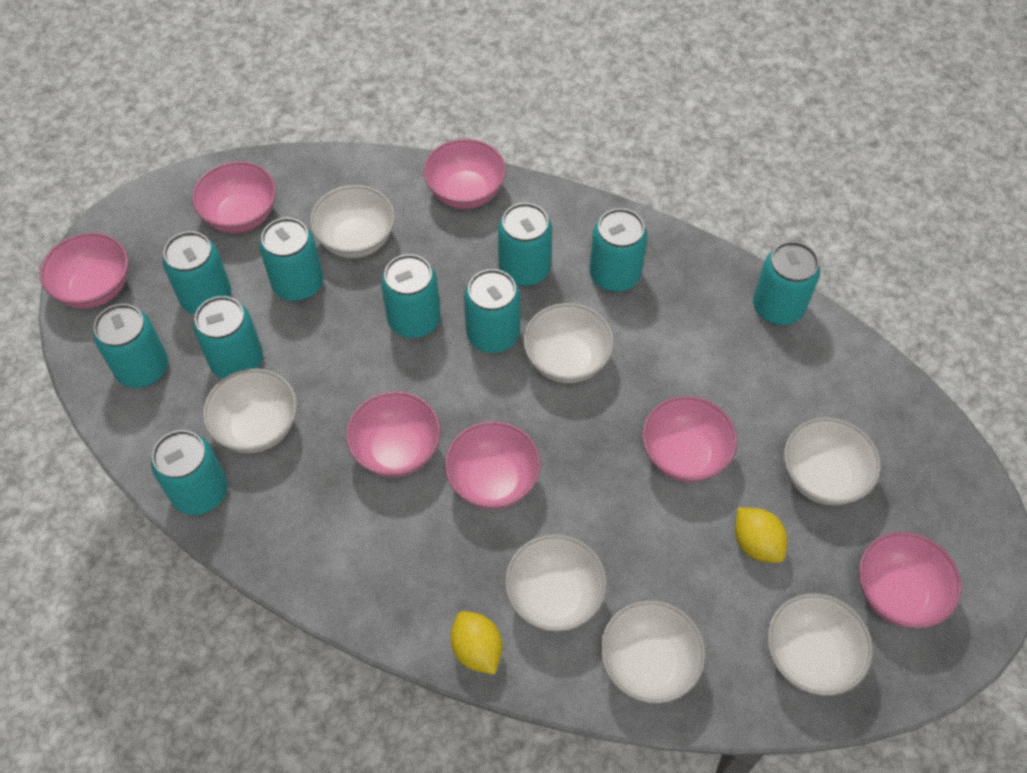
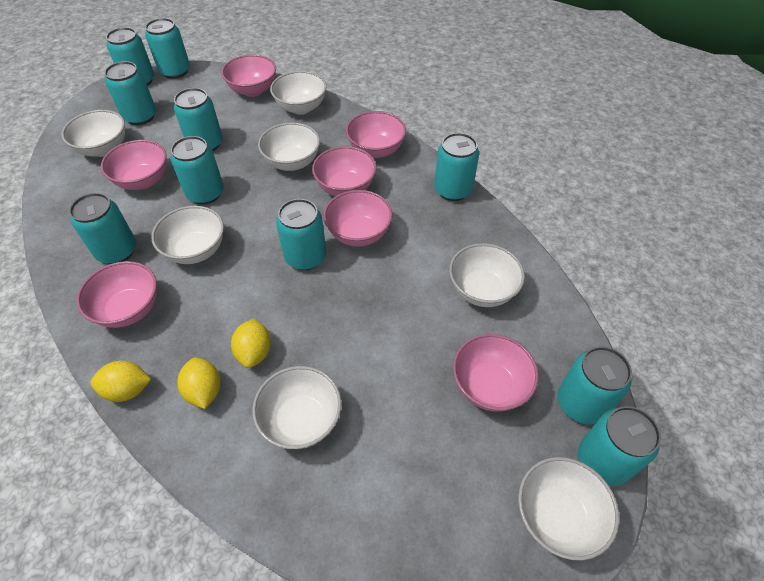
yellow lemon: [450,611,502,675] [735,507,787,563] = 2 -> [90,361,151,402] [177,358,221,409] [231,319,271,368] = 3

